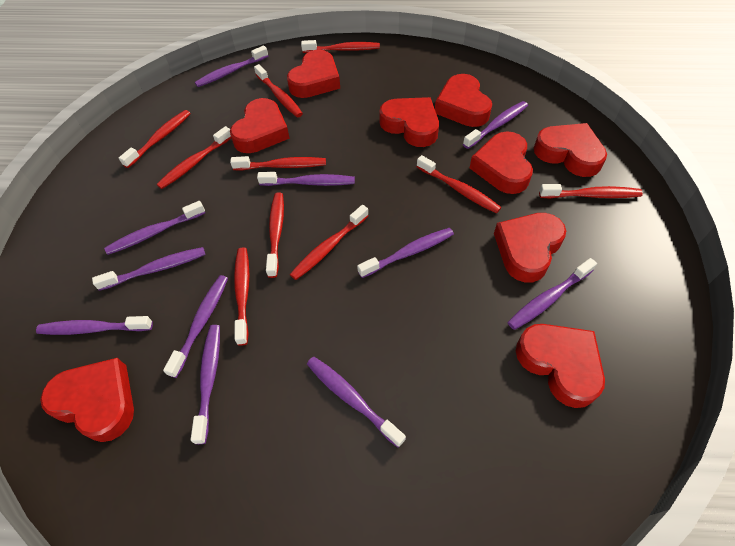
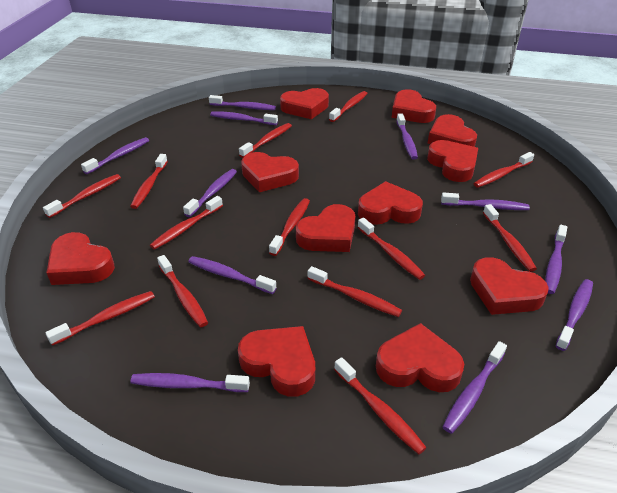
red heart: [40,358,134,442] [230,98,290,153] [287,50,340,98] [379,97,439,147] [435,74,492,127] [470,131,533,194] [494,213,566,282] [516,324,605,408] [534,123,607,177] = 9 -> [47,232,115,285] [238,326,315,397] [241,152,299,192] [280,88,329,119] [296,204,355,252] [358,181,423,225] [376,323,464,392] [392,89,436,123] [427,140,478,182] [428,114,477,147] [470,257,549,315] = 11
red toothbrush: [119,110,191,168] [157,126,231,189] [230,156,326,170] [234,248,249,346] [254,64,303,117] [266,192,284,278] [290,205,369,280] [301,40,380,53] [417,155,501,214] [539,184,643,198] = 10 -> [43,174,121,218] [45,291,155,346] [130,154,168,209] [150,196,223,250] [157,255,208,327] [239,123,292,158] [269,198,310,256] [308,266,402,317] [329,91,368,122] [334,357,427,454] [357,218,425,280] [473,152,534,188] [483,204,537,272] = 13

